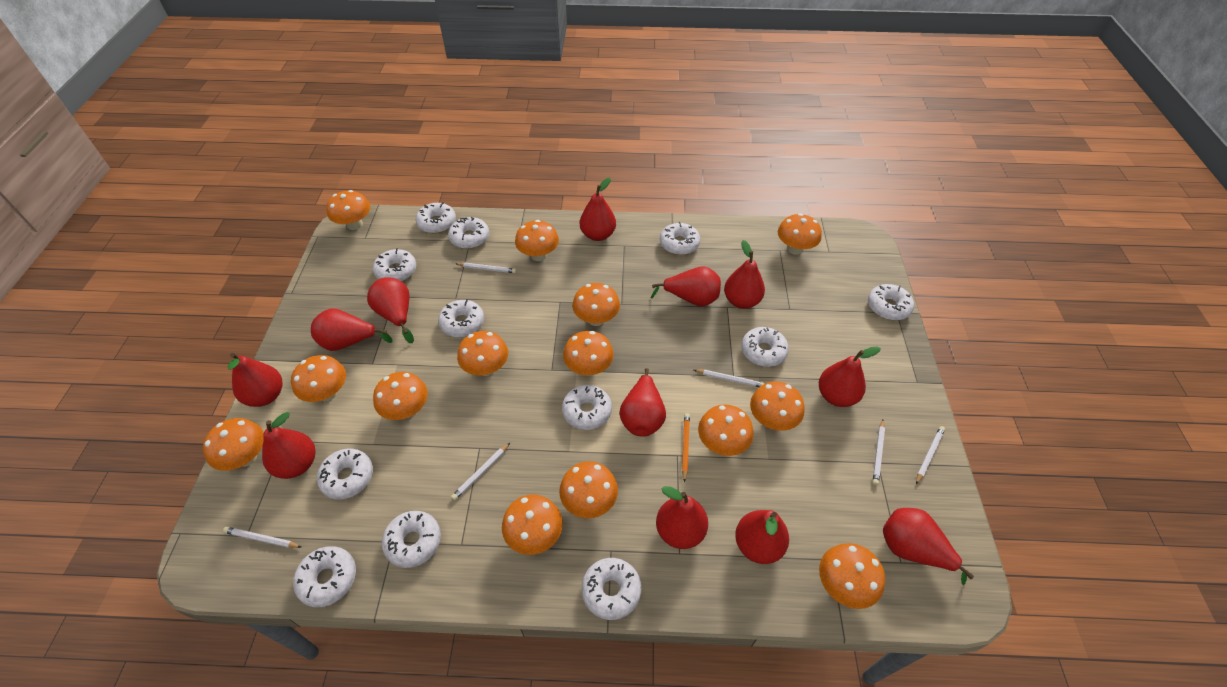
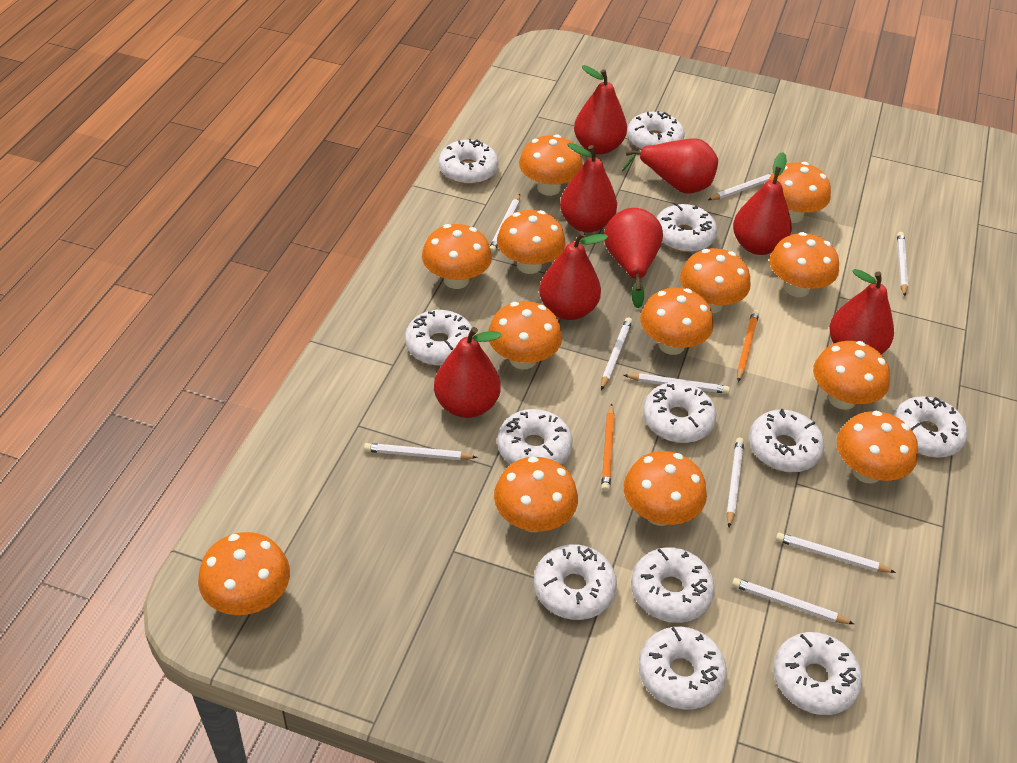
orange mushroom: [203,418,264,471] [291,355,346,402] [326,190,370,230] [373,372,428,420] [457,331,508,376] [502,494,563,555] [515,220,559,261] [559,461,618,518] [563,331,614,376] [572,283,620,326] [698,404,754,456] [750,382,805,431] [778,213,822,255] [819,543,885,609] = 14 -> [198,532,290,615] [422,224,492,289] [488,301,562,369] [494,456,578,532] [497,210,566,274] [519,134,583,196] [624,451,707,526] [640,288,713,355] [680,248,751,313] [768,162,831,223] [770,232,839,297] [813,341,890,410] [837,411,918,484] = 13
orange pencil: [682,413,690,483] = 1 -> [601,403,615,492] [737,310,759,382] = 2
red pear: [227,353,282,407] [262,412,315,479] [311,309,393,351] [367,277,414,343] [580,178,616,241] [619,368,666,437] [651,266,721,307] [656,486,708,549] [724,240,765,309] [735,510,789,564] [819,347,881,407] [883,508,974,585] = 12 -> [434,327,502,418] [539,231,608,320] [560,143,617,232] [574,65,627,154] [604,208,663,308] [622,138,718,194] [733,152,792,255] [829,269,894,354] = 8
white pencil: [223,527,301,548] [451,443,510,500] [456,262,516,273] [694,370,765,387] [873,420,885,485] [916,426,945,484] = 6 -> [364,443,478,460] [490,194,520,253] [601,317,632,390] [624,373,730,394] [708,173,772,200] [726,438,744,528] [732,578,854,624] [776,533,896,573] [897,232,908,296] = 9

